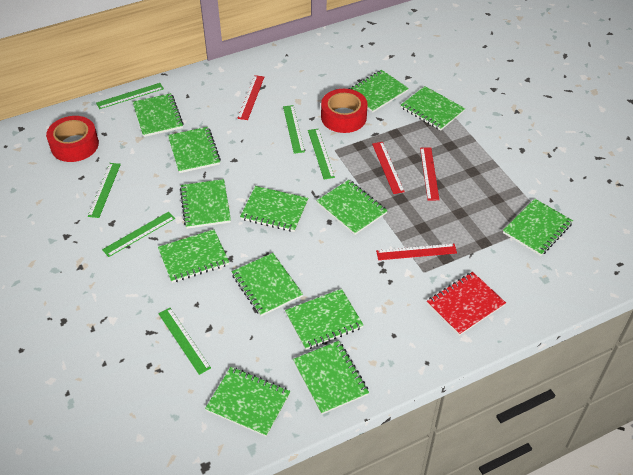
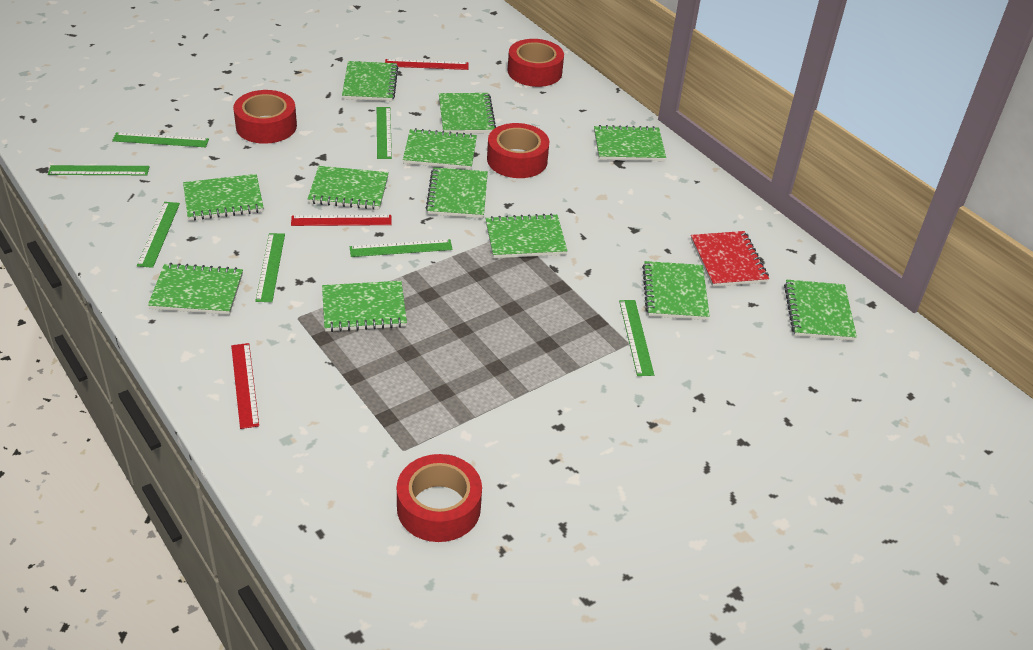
green notebook: [133,93,184,137] [158,229,229,283] [168,127,221,173] [180,179,231,229] [205,367,291,437] [232,253,303,316] [240,186,308,232] [285,289,363,350] [293,341,369,414] [317,180,388,235] [348,70,409,113] [401,86,465,131] [503,199,573,256] = 13 -> [148,263,243,315] [183,174,264,221] [307,166,389,210] [322,281,407,332] [342,61,398,101] [403,128,477,169] [426,167,488,218] [439,93,496,133] [486,214,568,258] [594,125,666,161] [642,261,710,320] [784,280,857,341] = 12
green ruler: [88,163,121,218] [96,83,164,109] [102,212,175,257] [159,308,211,375] [283,105,305,154] [308,129,335,179] = 6 -> [48,165,150,175] [112,132,209,147] [137,202,180,268] [255,233,285,302] [350,239,453,257] [377,107,392,159] [619,300,654,376] = 7
red ruler: [237,75,264,120] [372,142,405,194] [376,244,457,260] [420,147,439,200] = 4 -> [231,343,259,429] [291,215,392,226] [385,59,468,70] = 3
red tape: [46,116,99,162] [321,89,368,133] = 2 -> [233,90,297,144] [397,454,482,542] [487,123,550,178] [508,39,564,87] = 4

